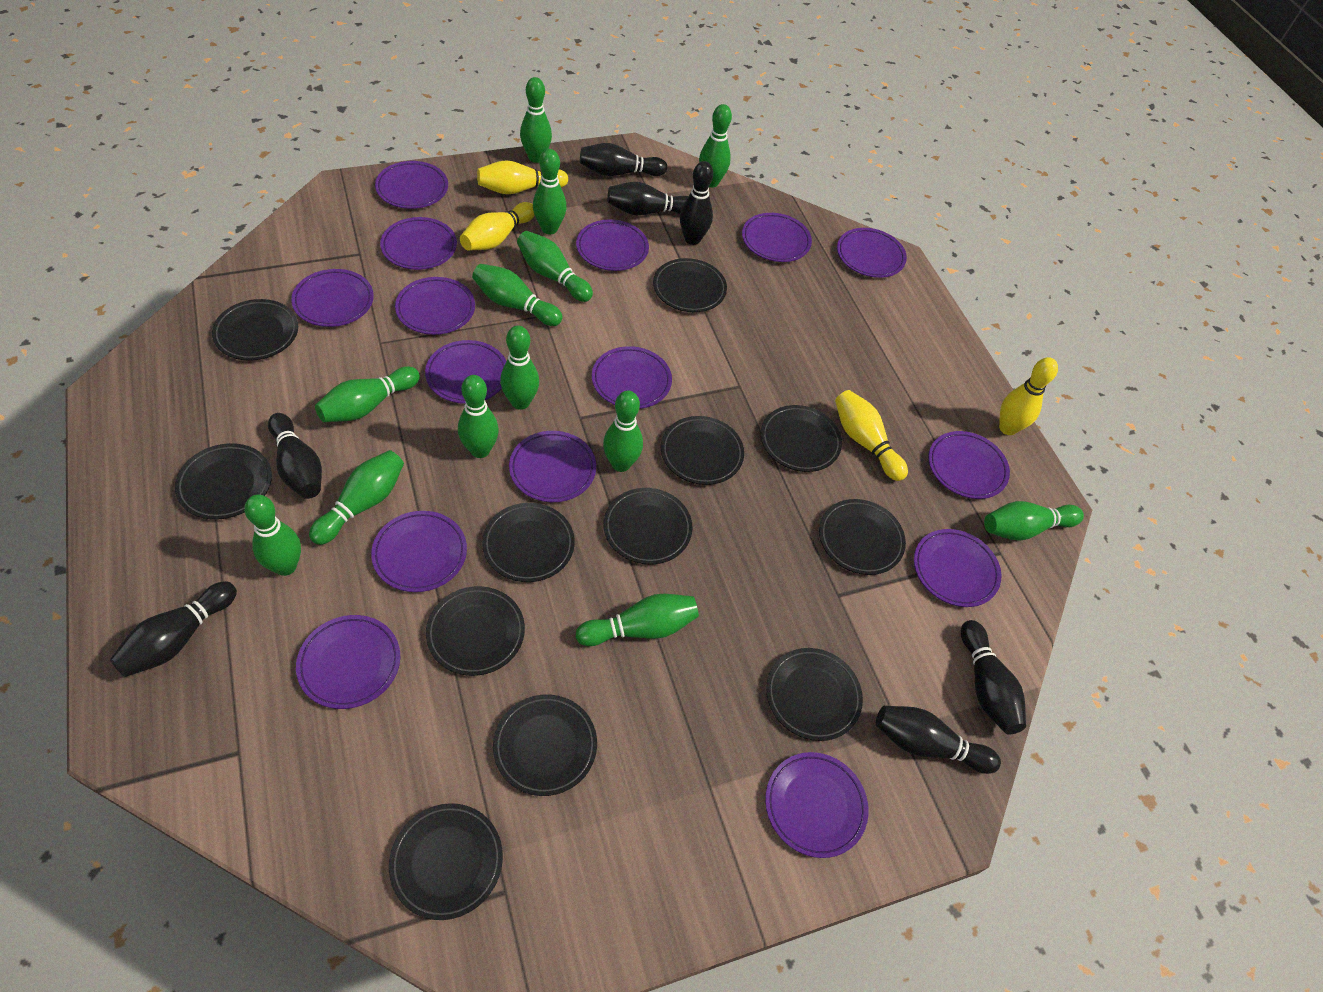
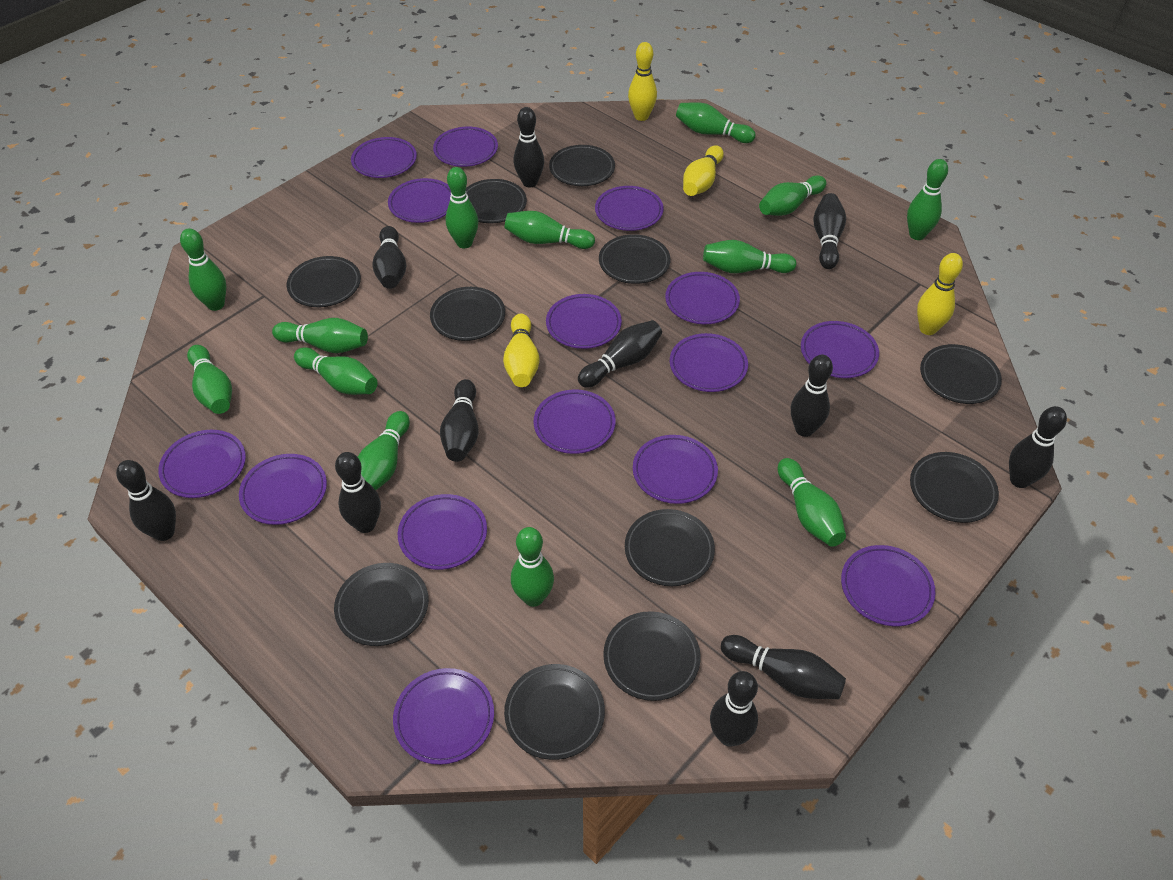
black bowling pin: [110,581,237,677] [268,413,322,499] [580,143,667,176] [607,182,688,216] [680,161,713,245] [876,706,1001,774] [961,620,1026,734] = 7 -> [116,460,176,541] [335,452,381,533] [372,226,406,289] [440,379,478,462] [513,107,544,188] [578,320,662,388] [710,671,758,747] [721,635,846,699] [791,355,833,437] [813,193,846,269] [1009,406,1067,488] = 11
black plate: [175,443,272,520] [212,299,298,361] [389,803,503,920] [426,586,525,676] [482,503,575,582] [493,694,597,796] [603,488,693,564] [653,258,727,312] [661,416,744,485] [761,405,842,472] [766,648,863,741] [819,499,906,575] = 12 -> [287,256,361,307] [334,563,429,646] [430,287,505,341] [466,179,527,223] [504,664,605,760] [549,145,615,186] [599,234,670,284] [603,611,701,701] [625,509,715,586] [910,452,999,523] [920,344,1002,404] = 11

